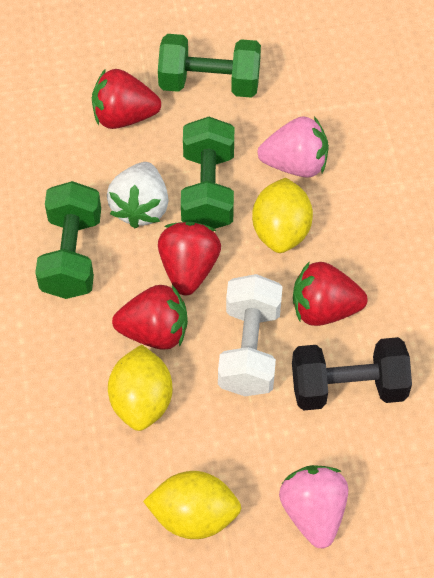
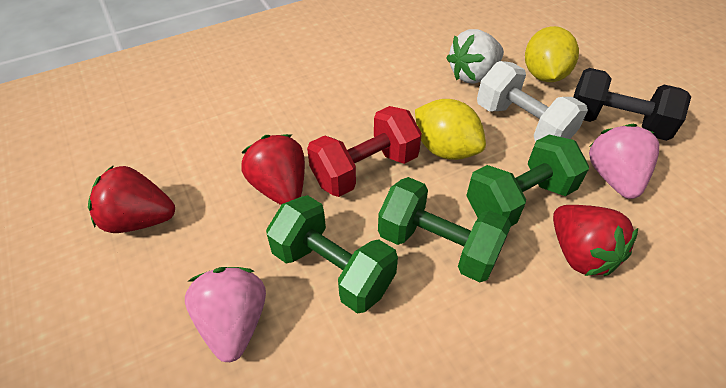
red dumbbell: none = 0 -> [307,106,422,197] = 1
red strawberry: [92,69,161,129] [112,285,188,350] [158,221,221,295] [293,261,368,326] = 4 -> [88,165,175,233] [241,134,305,205] [553,205,638,276] = 3
yellow lemon: [108,345,173,431] [143,471,241,539] [252,178,313,253] = 3 -> [415,99,486,160] [525,26,579,82] = 2

